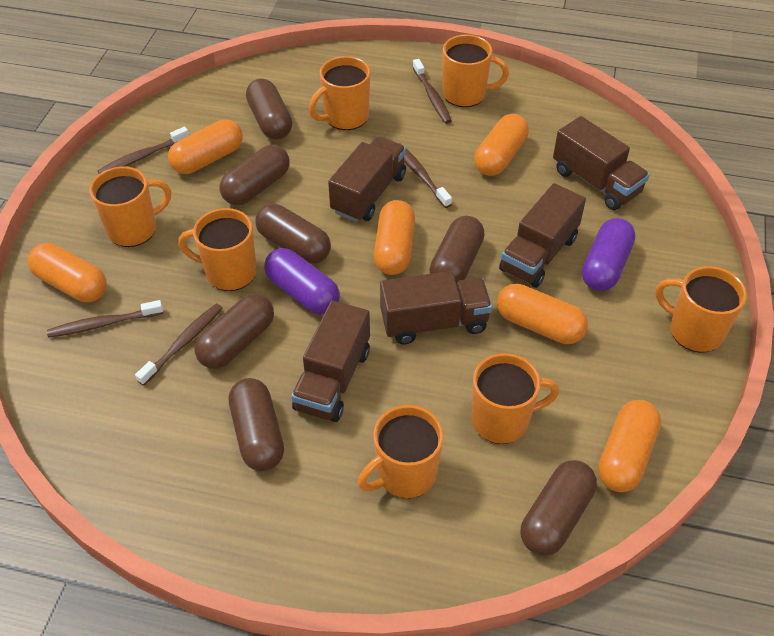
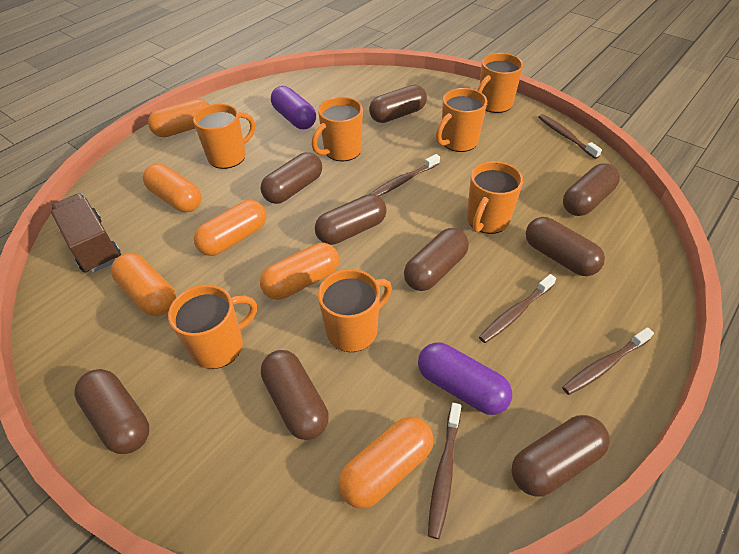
brown capsule: [195,294,274,369] [220,145,290,206] [229,378,284,471] [246,78,292,140] [256,204,331,264] [429,216,485,282] [520,460,597,556] = 7 -> [74,369,149,454] [261,152,322,204] [261,350,328,440] [315,194,387,245] [369,85,427,123] [404,228,469,291] [512,415,610,497] [526,217,605,276] [563,163,620,216] = 9
brown truck: [291,301,370,422] [328,136,406,222] [380,271,492,345] [499,183,586,288] [553,116,650,210] = 5 -> [51,193,121,273] = 1

